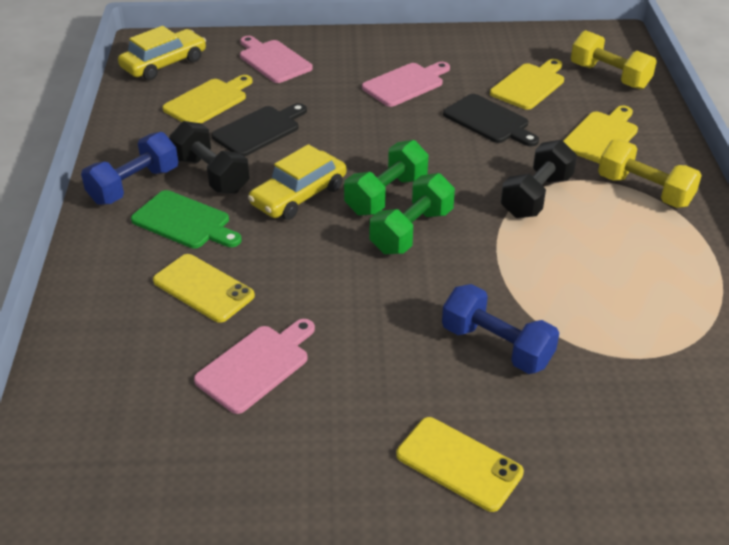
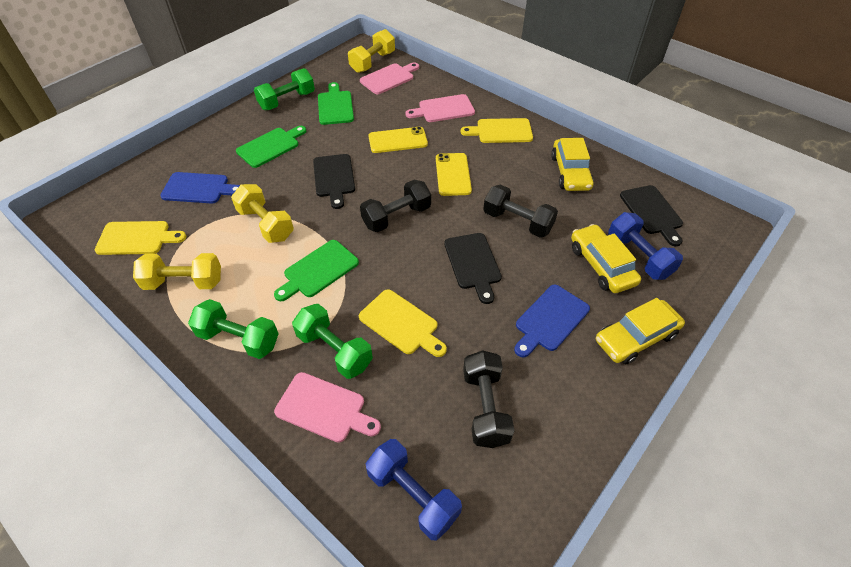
black cutting board: [212,103,307,157] [443,94,539,147] = 2 -> [313,154,355,209] [444,233,502,304] [620,185,683,246] = 3
black dumbbell: [169,121,249,194] [501,140,577,218] = 2 -> [360,180,431,232] [463,350,515,448] [483,185,558,238] = 3
blue cutting board: none = 0 -> [160,172,240,204] [514,285,590,357] = 2
green cutting board: [131,190,242,249] = 1 -> [236,126,306,168] [274,240,359,301] [318,82,354,125] = 3
green dumbbell: [344,140,428,216] [370,173,455,254] = 2 -> [188,299,279,359] [254,68,315,110] [292,304,373,379] = 3
yellow car: [118,26,206,80] [248,144,346,220] = 2 -> [551,138,594,191] [571,224,641,293] [596,298,685,365] = 3
yellow dumbbell: [571,30,657,90] [598,139,702,208] = 2 -> [133,253,221,290] [231,184,294,243] [348,29,395,73] = 3

